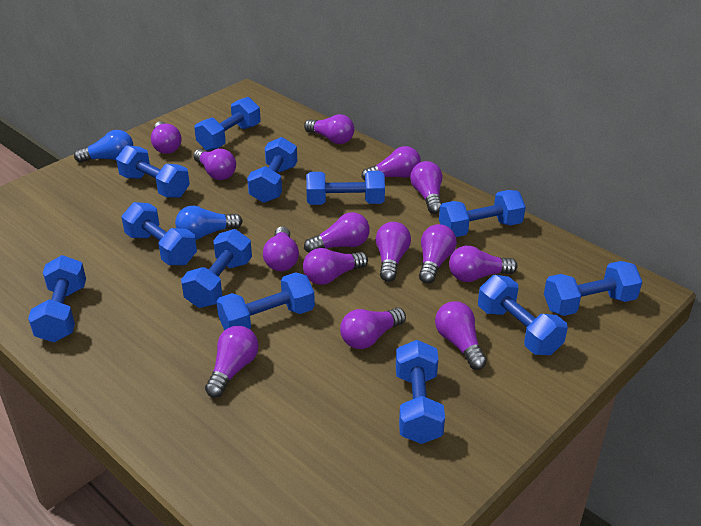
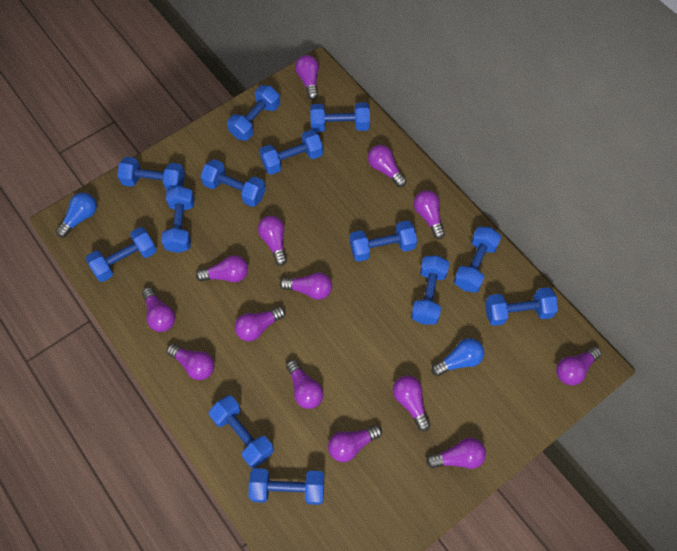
blue dumbbell: [28,255,86,342] [116,145,190,198] [122,202,197,265] [181,229,252,308] [194,97,261,151] [216,272,315,331] [247,137,297,203] [306,171,385,205] [396,340,445,444] [439,190,526,237] [478,275,568,355] [544,261,642,316] = 12 -> [86,227,157,282] [118,157,185,190] [161,186,195,253] [200,159,266,207] [209,395,274,468] [227,85,280,141] [249,468,324,505] [259,129,323,175] [310,102,370,132] [350,220,417,262] [411,255,449,324] [454,226,501,293] [485,287,558,326] = 13

